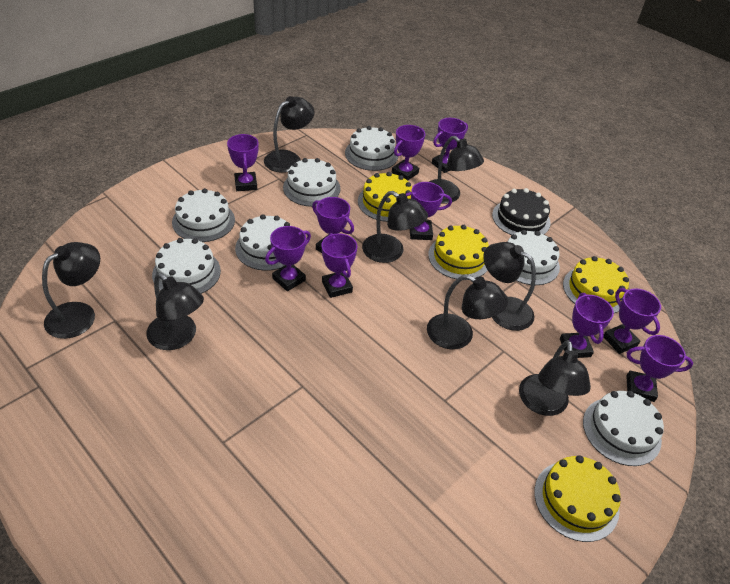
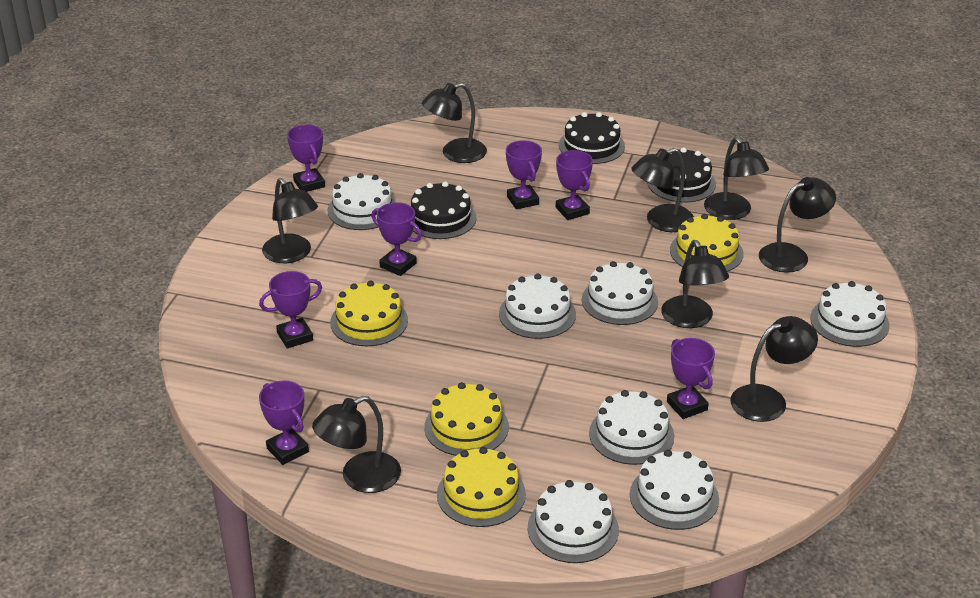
black cake: [492,188,551,235] = 1 -> [411,182,477,239] [559,112,625,164] [647,147,716,203] = 3
purple trophy: [227,134,259,191] [265,226,311,291] [312,197,354,253] [322,233,357,298] [391,125,425,181] [405,182,452,240] [432,118,468,173] [560,293,614,358] [603,288,661,354] [626,335,693,402] = 10 -> [259,271,322,348] [259,380,309,465] [287,125,325,192] [371,202,422,276] [506,140,542,209] [556,150,593,220] [667,338,715,419] = 7

